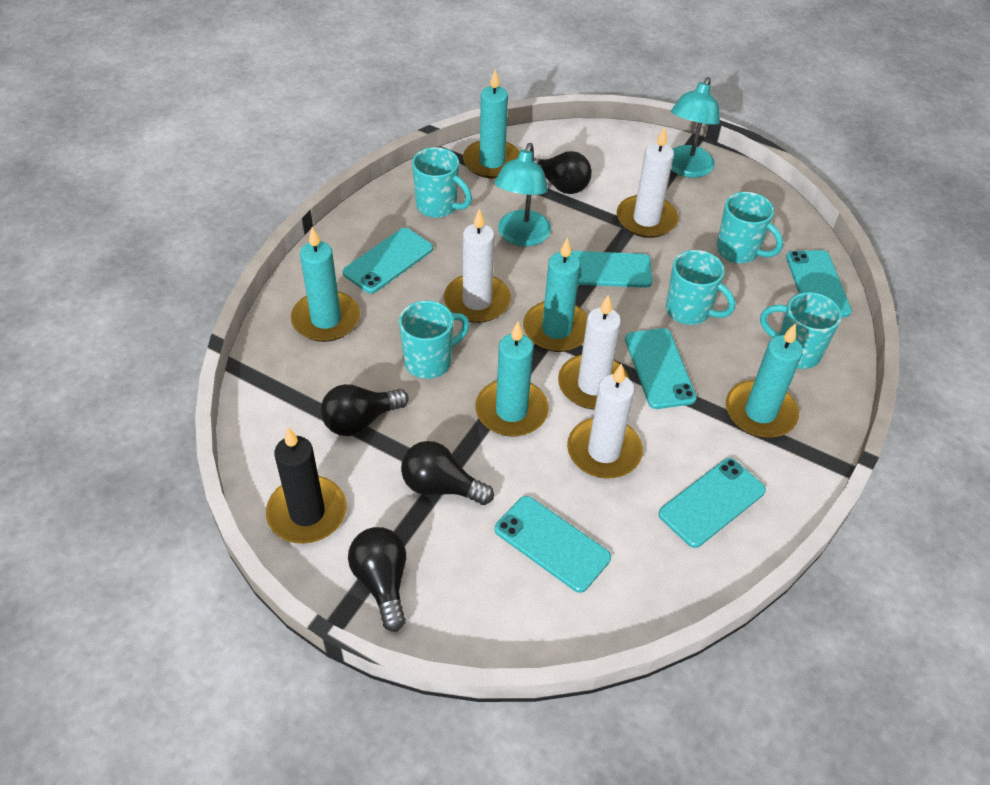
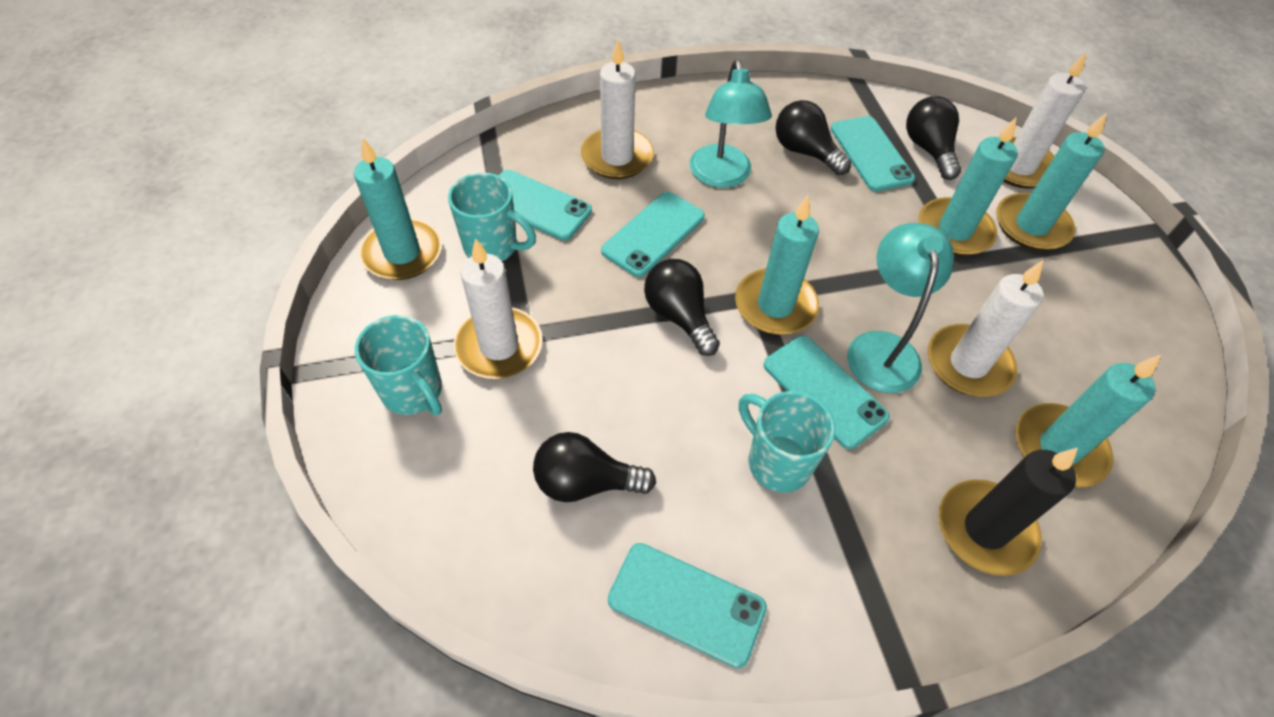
turquoise mug: [399,300,470,379] [412,147,472,218] [666,250,735,325] [716,192,783,263] [760,292,842,369] = 5 -> [355,315,442,415] [448,172,536,261] [739,391,835,493] = 3
turquoise phone: [343,228,433,294] [495,496,611,593] [571,251,653,288] [625,328,697,409] [658,458,766,548] [786,250,852,317] = 6 -> [499,170,592,240] [601,192,705,277] [608,543,767,668] [764,335,890,449] [831,116,915,191] = 5

